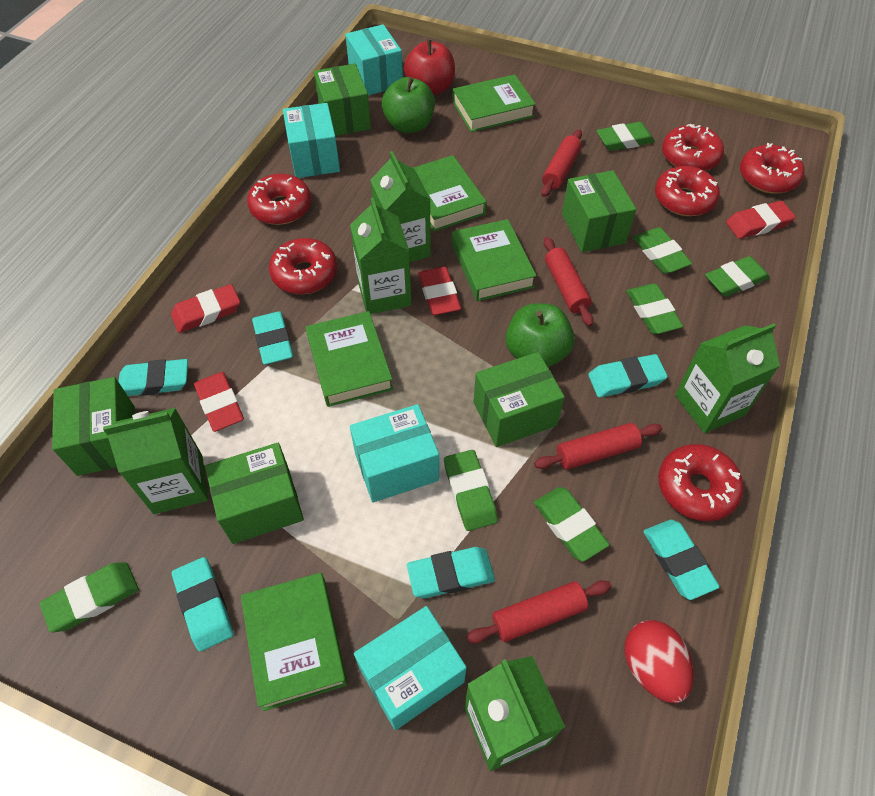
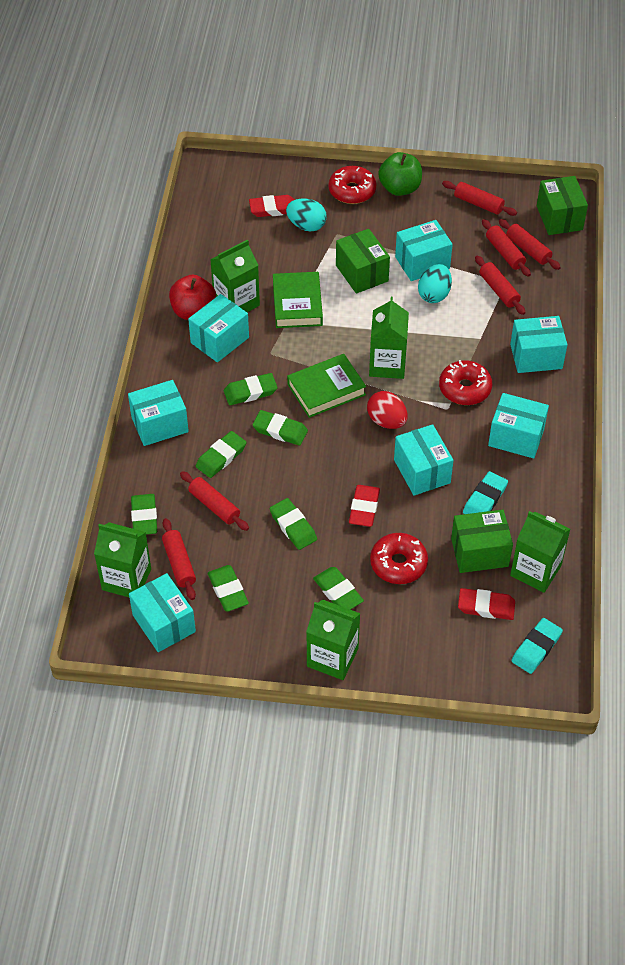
green apple: [382,77,435,133] [506,303,575,367] = 2 -> [378,152,422,196] = 1
green book: [241,573,348,711] [306,311,393,407] [413,155,487,232] [451,219,537,301] [452,74,536,132] = 5 -> [273,272,323,328] [287,354,366,418] = 2
green box: [52,377,135,476] [205,443,304,544] [314,64,371,136] [474,352,565,447] [562,170,636,252] = 5 -> [336,229,390,294] [451,509,513,573] [537,176,588,235] = 3
red donut: [247,174,311,225] [269,238,338,294] [655,166,720,216] [658,444,744,522] [662,124,724,171] [740,143,804,194] = 6 -> [329,166,376,204] [370,533,428,584] [439,360,492,405] = 3
red eraser: [171,284,240,333] [194,372,244,432] [418,267,461,315] [726,201,796,239] = 4 -> [249,195,294,217] [349,485,380,527] [458,588,515,620] = 3
red rolling pin: [466,580,612,644] [534,423,662,470] [541,129,582,197] [544,237,594,327] = 4 -> [162,518,196,600] [180,471,249,531] [442,181,517,216] [475,256,526,315] [482,219,531,277] [499,219,561,270] = 6
turquoise box: [283,103,340,178] [345,24,403,95] [350,404,439,502] [354,606,467,730] = 4 -> [128,380,189,446] [129,573,196,652] [188,294,249,362] [394,424,454,496] [395,220,453,281] [488,393,549,459] [510,316,567,373] = 7
turquoise egg: none = 0 -> [286,199,327,232] [418,264,452,303] = 2
turquoise eraser: [119,359,188,396] [172,557,234,652] [252,311,293,365] [407,547,495,598] [588,354,668,397] [643,520,720,600] = 6 -> [463,471,508,514] [512,618,563,674] = 2

